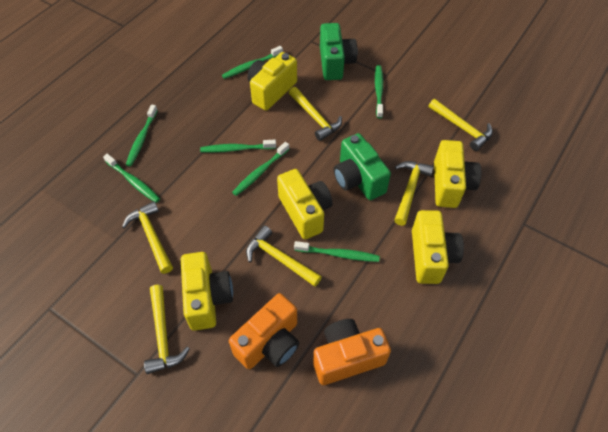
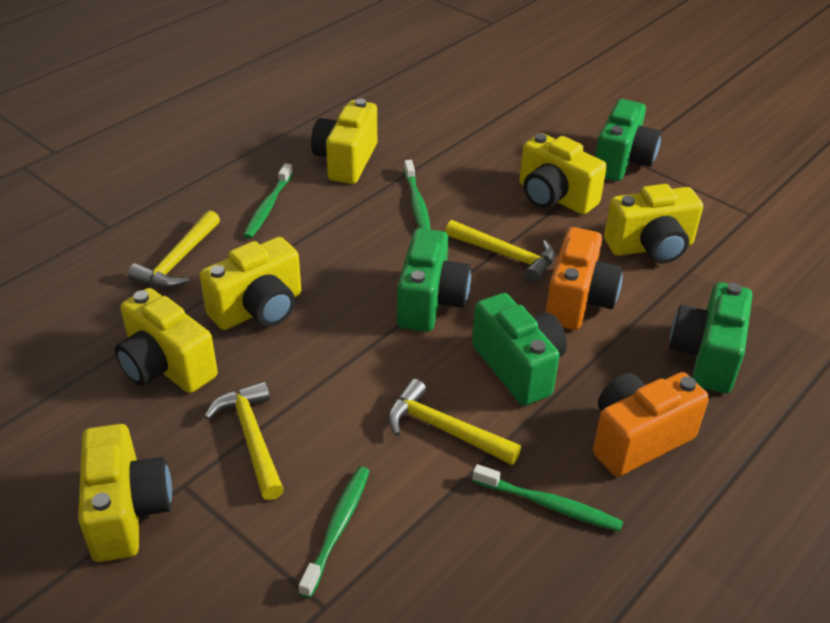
green camera: [320,23,358,80] [334,133,391,200] = 2 -> [397,228,471,332] [472,293,567,406] [595,99,661,181] [669,282,752,394] = 4
green toothbrush: [103,154,160,203] [126,105,158,166] [200,140,276,153] [222,46,283,79] [232,142,289,196] [294,241,380,262] [375,65,383,119] = 7 -> [243,163,293,239] [298,466,370,598] [404,160,431,230] [472,464,623,532] = 4
yellow camera: [181,252,233,331] [247,52,297,111] [277,169,332,239] [412,210,464,284] [434,140,481,208] = 5 -> [78,424,172,562] [115,288,218,393] [200,237,301,330] [311,99,377,184] [519,133,607,215] [604,184,703,263] = 6
yellow hammer: [122,201,173,274] [144,285,190,374] [246,225,322,287] [289,87,342,141] [394,161,434,226] [429,99,493,151] = 6 -> [128,210,220,288] [204,381,284,500] [388,379,521,465] [445,220,555,283] = 4

